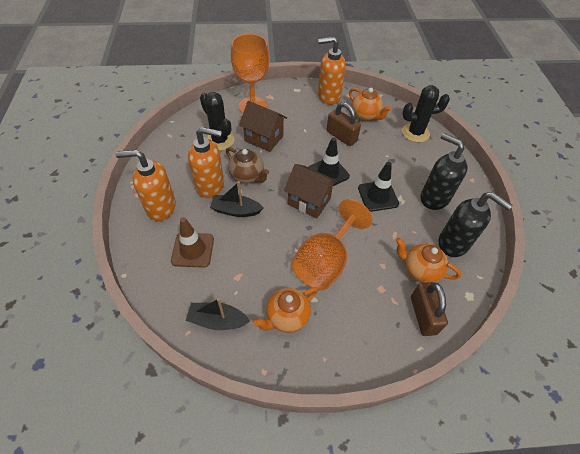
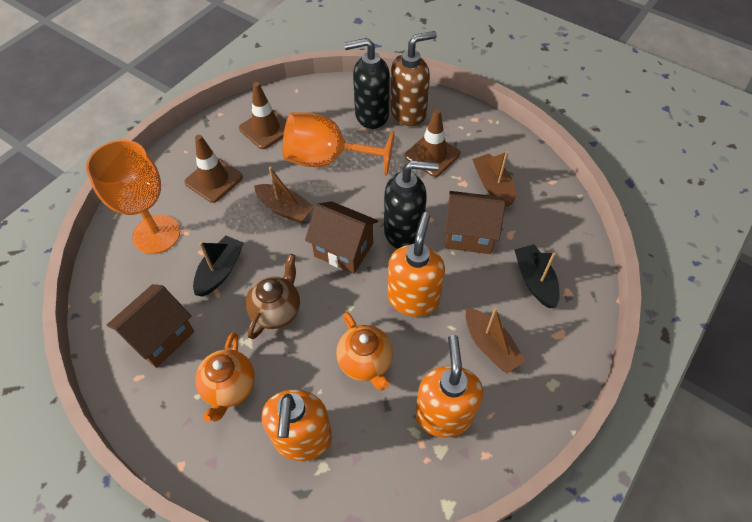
black cactus: [200,92,234,151] [402,85,450,143] = 2 -> none = 0
black traffic cone: [308,138,350,186] [358,162,399,212] = 2 -> none = 0
brown boat: none = 0 -> [254,167,314,223] [466,307,526,373] [472,151,516,207] = 3
brown house: [239,101,287,152] [284,164,337,219] = 2 -> [107,284,194,368] [305,201,378,274] [444,191,506,254] = 3
brown padlock: [327,102,361,146] [411,282,448,336] = 2 -> none = 0
brown soap dispenser: none = 0 -> [390,31,437,126] = 1
brown traffic cone: [171,217,214,268] = 1 -> [184,135,243,203] [239,82,286,149] [405,109,460,177] = 3
orange teapot: [254,287,318,333] [349,88,392,121] [396,238,461,283] = 3 -> [195,332,255,422] [336,312,393,390] = 2

